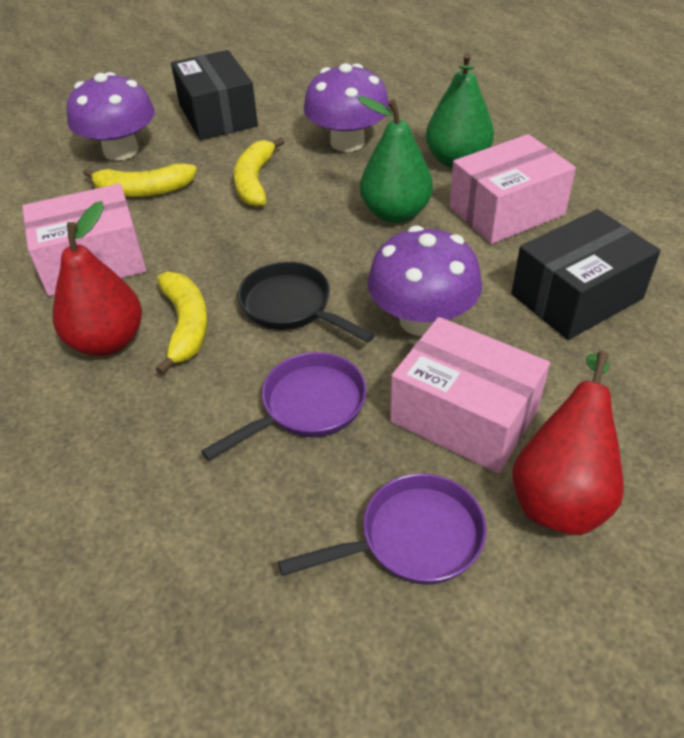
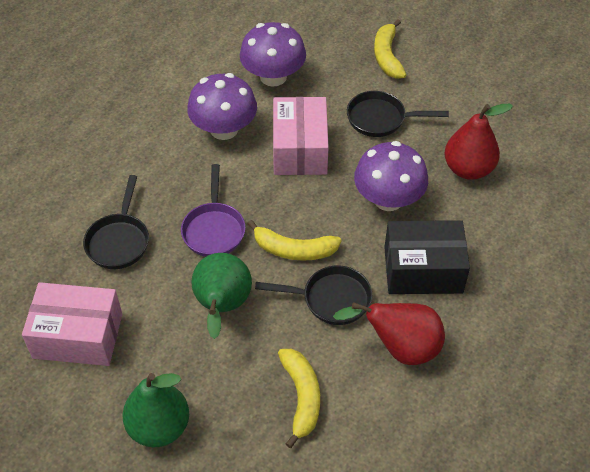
black box: [171,50,258,140] [511,209,661,340] = 2 -> [384,220,470,294] = 1
black pan: [238,262,375,343] = 1 -> [83,175,149,269] [255,266,372,325] [347,91,449,137] = 3
pink box: [22,184,146,296] [390,317,550,473] [449,134,576,244] = 3 -> [22,282,122,366] [273,97,329,175] = 2
purple pan: [201,352,367,461] [278,473,486,585] = 2 -> [181,164,246,257] = 1

